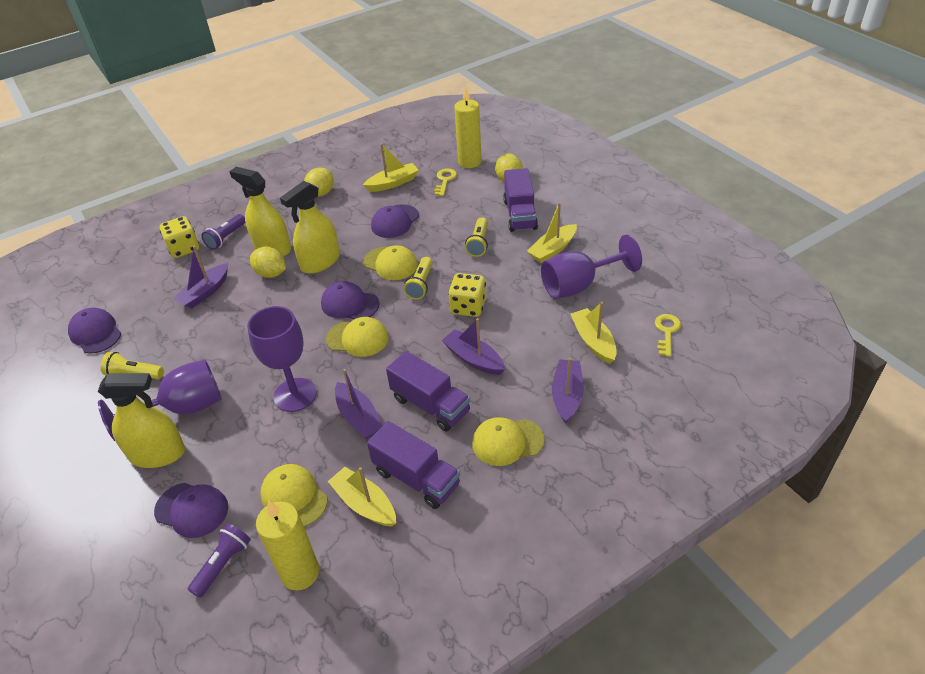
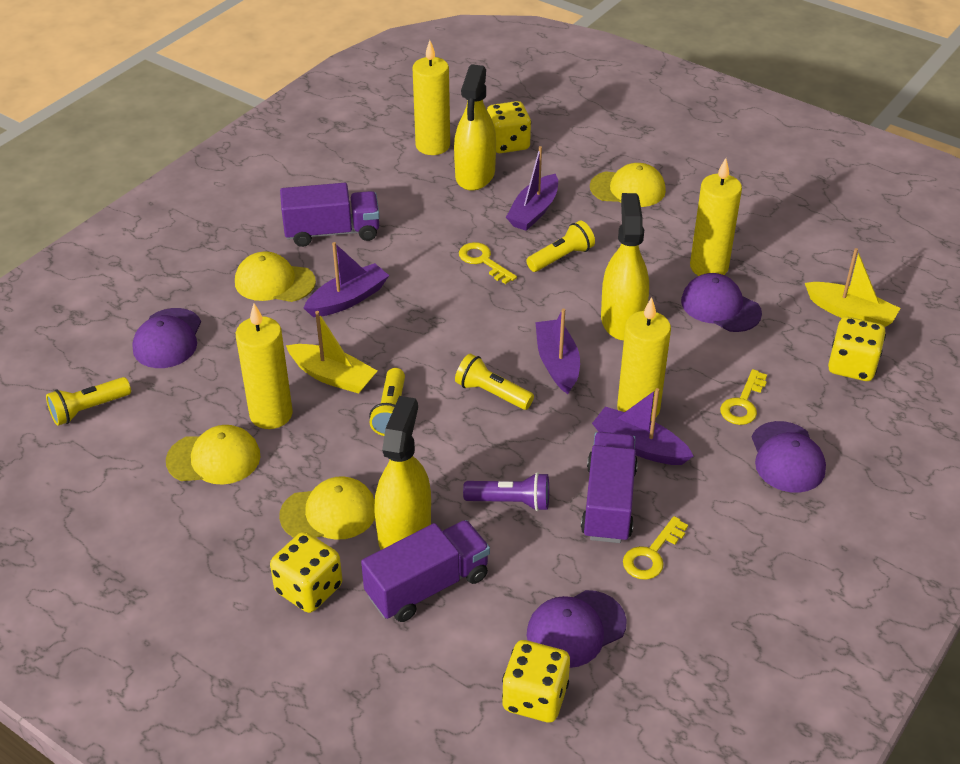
purple flashlight: [187,523,251,598] [202,214,245,250] = 2 -> [463,472,549,511] = 1
purple goblet: [98,359,222,441] [247,306,317,412] [541,234,642,299] = 3 -> none = 0
yellow boat: [328,467,396,527] [363,143,419,192] [527,202,577,263] [571,302,617,364] = 4 -> [286,311,377,394] [805,248,900,327] = 2
yellow candle: [256,500,319,590] [454,86,482,168] = 2 -> [236,303,293,429] [413,40,450,155] [617,297,671,420] [690,158,742,276] = 4
yellow dice: [159,216,199,258] [448,273,486,317] = 2 -> [270,532,343,613] [487,101,531,153] [502,640,570,722] [828,317,886,381] = 4
yellow flashlight: [101,352,164,379] [404,257,433,300] [465,217,488,257] = 3 -> [46,377,131,426] [369,368,405,436] [455,354,534,410] [526,221,595,272] = 4
yellow key: [434,168,457,196] [655,314,681,357] = 2 -> [459,242,517,284] [623,516,688,580] [720,369,767,425] = 3
yellow lemon: [250,246,286,278] [304,167,334,197] [495,154,523,182] = 3 -> none = 0

